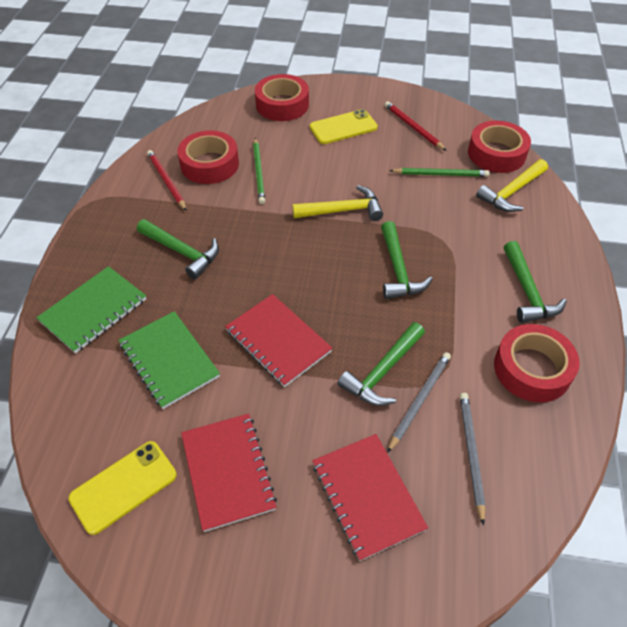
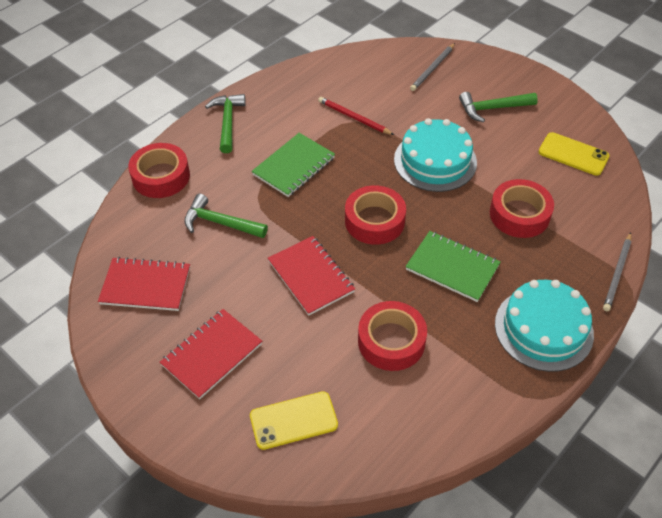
green hammer: [137,219,219,279] [337,322,425,406] [381,221,433,299] [504,241,567,323] = 4 -> [184,194,268,238] [205,94,246,153] [459,92,538,122] = 3
green pencil: [253,138,265,204] [389,168,490,177] = 2 -> none = 0
red pencil: [147,150,187,211] [385,101,447,151] = 2 -> [318,97,394,135] = 1
turquoise cake: none = 0 -> [394,118,477,192] [495,280,594,372] = 2
yellow hammer: [292,185,383,221] [476,159,548,212] = 2 -> none = 0

